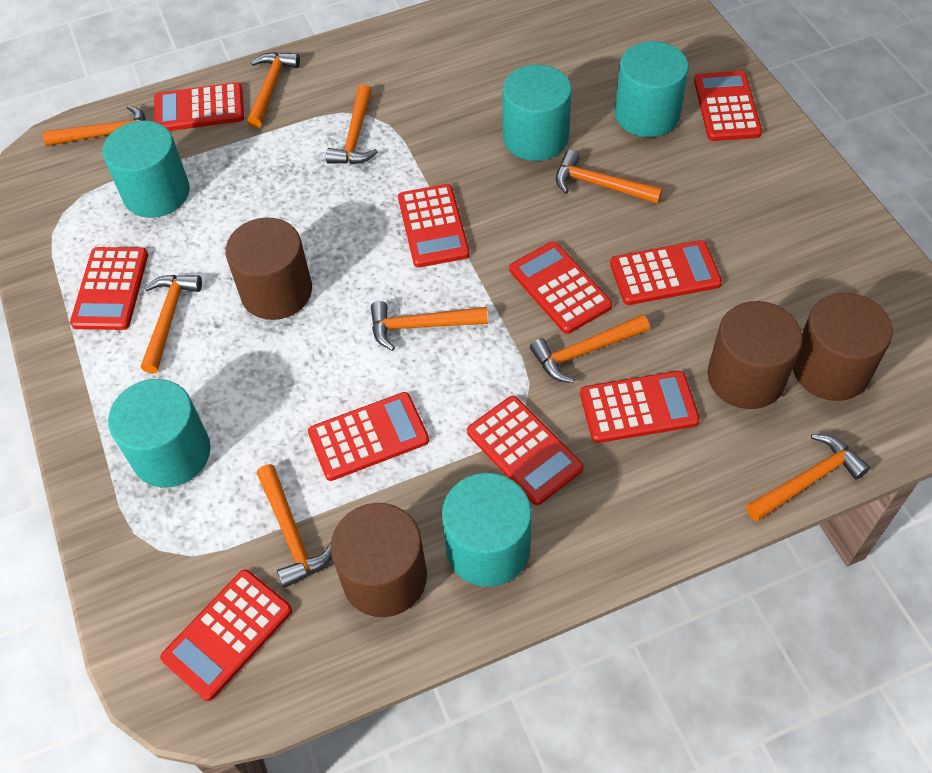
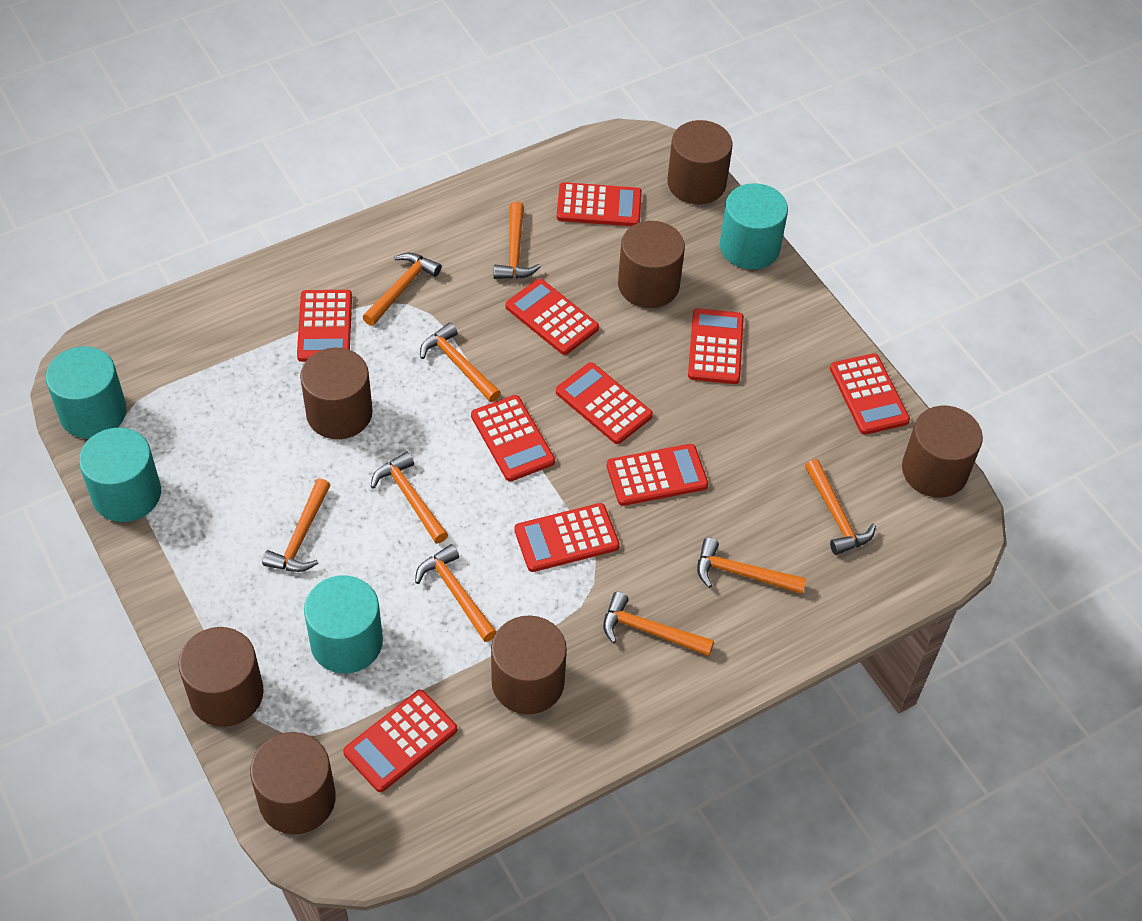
brown cylinder: [225,218,312,320] [331,503,427,617] [707,301,803,409] [793,293,893,401] = 4 -> [178,627,264,727] [250,732,336,834] [300,348,373,439] [491,616,567,714] [618,221,685,308] [667,120,732,204] [902,406,983,498] = 7
turquoise cylinder: [102,121,190,218] [108,379,211,487] [442,473,532,587] [502,65,572,161] [615,41,689,137] = 5 -> [46,346,127,439] [79,428,161,522] [304,576,383,673] [720,183,788,269] = 4

